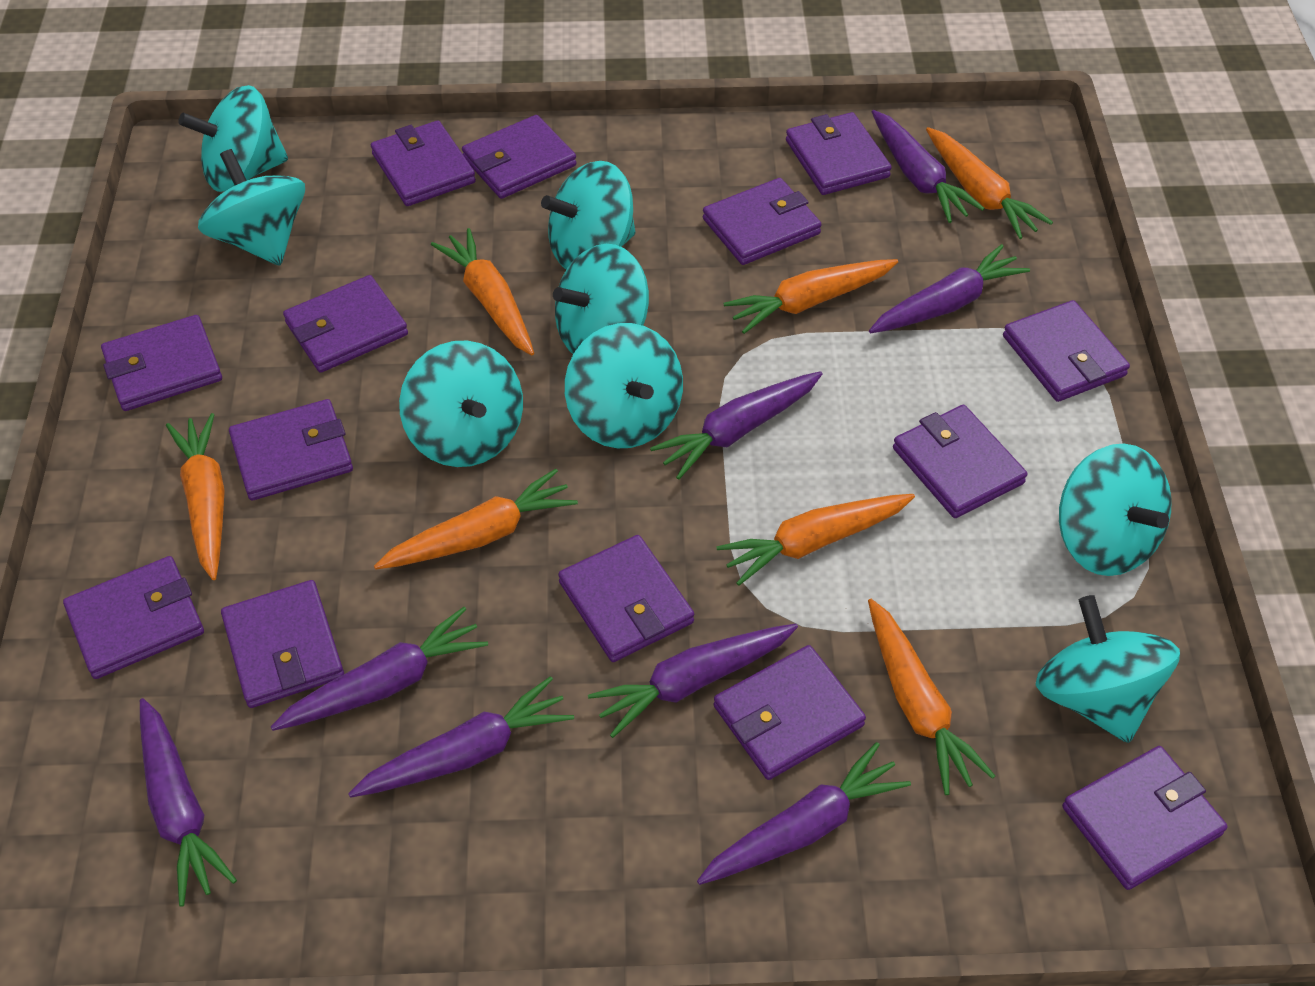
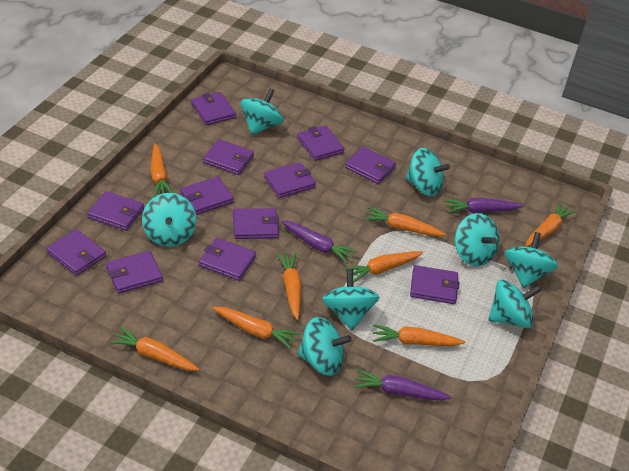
orange carrot: [166,413,225,580] [374,469,578,570] [431,228,534,356] [716,494,915,586] [724,259,898,334] [868,599,995,795] [926,127,1053,239] = 7 -> [109,326,200,371] [150,143,173,197] [212,307,300,349] [276,252,301,320] [343,251,423,283] [364,207,446,236] [373,324,465,346] [525,202,576,247] = 8
purple carrot: [140,698,237,907] [271,607,488,731] [348,676,574,798] [588,624,798,738] [650,371,822,480] [697,742,911,885] [869,244,1030,333] [872,110,985,223] = 8 -> [281,220,358,264] [354,369,452,401] [444,198,524,213] = 3
purple wallet: [63,556,204,679] [101,315,222,411] [221,580,344,708] [229,399,353,500] [283,275,408,373] [371,120,476,206] [462,115,577,199] [558,535,694,662] [703,178,822,265] [714,645,866,780] [786,112,892,195] [893,405,1027,518] [1003,300,1130,402] [1062,746,1228,890] = 14 -> [46,229,106,276] [87,191,144,231] [106,251,163,294] [180,177,234,215] [191,92,236,125] [199,238,256,281] [203,139,254,175] [233,208,279,239] [264,162,316,198] [297,126,344,161] [345,147,396,184] [410,265,459,304] = 12

